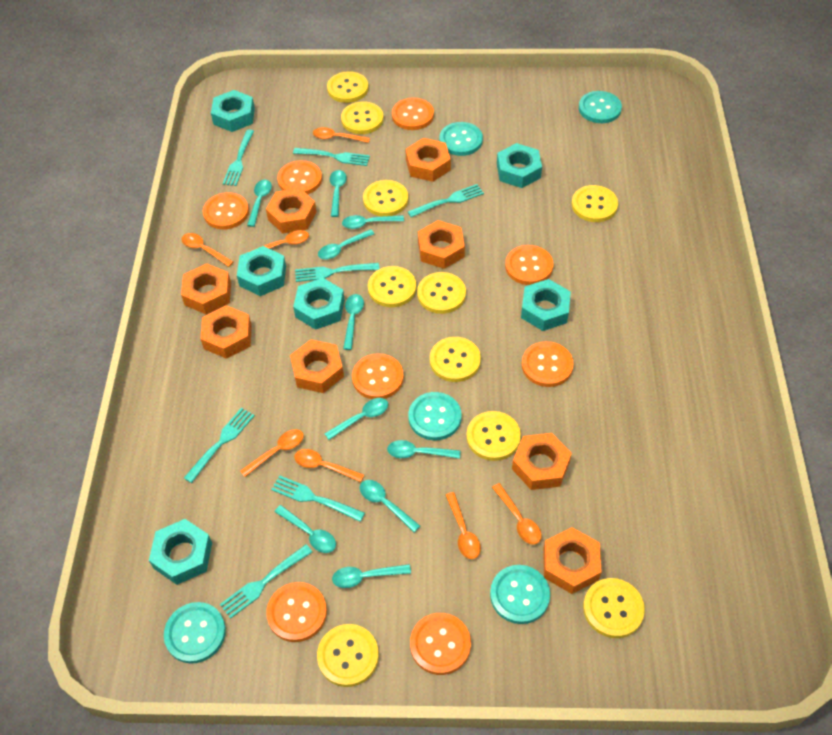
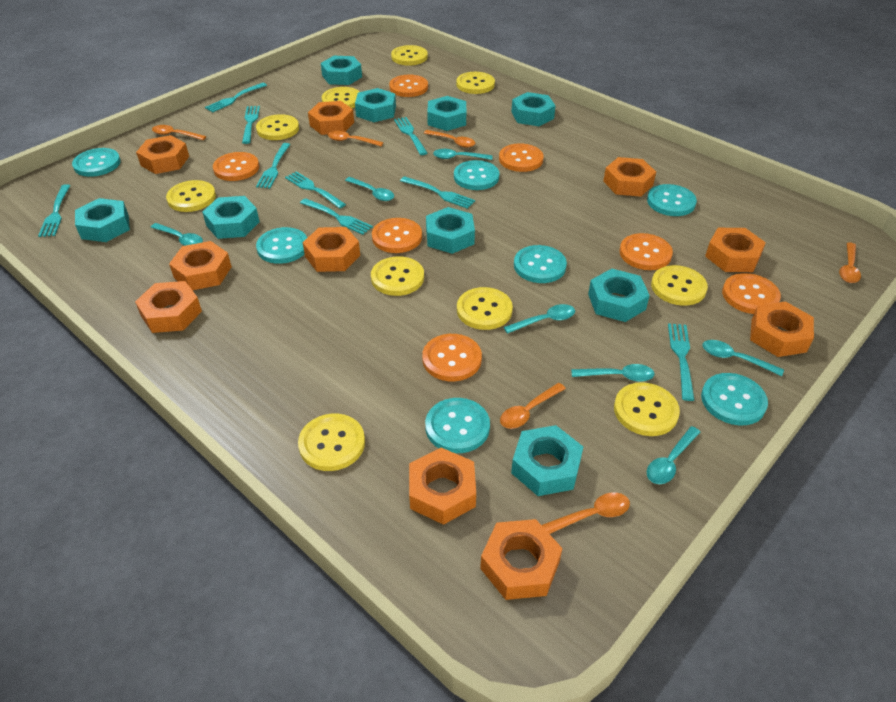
orange button: [203,192,249,229] [266,582,327,642] [277,160,322,195] [352,353,404,399] [392,97,434,130] [410,613,471,675] [505,245,554,285] [522,341,574,387] = 8 -> [213,152,259,181] [372,218,422,253] [389,75,428,97] [422,334,482,381] [499,143,544,172] [619,233,673,270] [722,273,781,314] = 7
orange nut: [181,263,231,315] [201,305,252,359] [266,188,317,233] [290,339,344,393] [405,138,451,182] [418,220,465,269] [512,433,572,490] [543,527,602,594] = 8 -> [135,281,202,333] [136,135,189,174] [169,241,232,290] [303,227,360,272] [308,101,354,135] [409,448,476,525] [480,519,563,600] [603,157,656,197] [705,228,766,272] [750,301,814,357] = 10
orange spoon: [181,233,233,267] [240,429,304,477] [248,230,309,252] [294,449,364,482] [313,127,370,143] [446,492,481,559] [492,483,542,545] = 7 -> [152,125,206,140] [328,131,384,146] [424,130,475,148] [500,383,566,429] [542,493,630,534] [839,242,861,283] = 6
turquoise button: [164,602,226,664] [408,392,461,440] [439,122,483,156] [490,565,550,624] [579,91,622,123] = 5 -> [72,148,121,177] [256,227,307,264] [425,398,490,453] [454,160,499,190] [514,245,567,283] [647,184,697,216] [701,373,768,425] = 7
turquoise fork: [184,408,255,483] [220,544,312,619] [223,129,254,186] [271,475,365,522] [293,148,370,166] [295,263,379,282] [408,184,484,217] = 7 -> [38,184,71,237] [205,83,267,112] [242,106,260,144] [256,143,291,188] [285,171,346,208] [300,198,373,235] [394,117,427,155] [400,176,475,209] [668,323,694,401] = 9
turquoise nut: [149,519,212,585] [211,90,255,132] [237,246,286,296] [293,278,345,330] [497,143,542,188] [521,279,571,331] = 6 -> [75,198,130,242] [202,196,259,239] [321,56,362,85] [355,88,396,122] [426,207,475,254] [427,96,466,131] [511,92,555,126] [511,425,583,496] [588,269,650,322] = 9
turquoise spoon: [247,180,272,227] [274,505,336,553] [318,229,374,259] [324,398,388,440] [330,170,347,217] [332,564,411,588] [342,215,404,229] [343,294,364,350] [360,480,420,532] [387,440,460,459] = 10 -> [151,223,203,246] [345,177,394,201] [433,149,493,160] [504,304,575,334] [571,364,655,382] [647,426,701,484] [703,340,784,376] = 7

